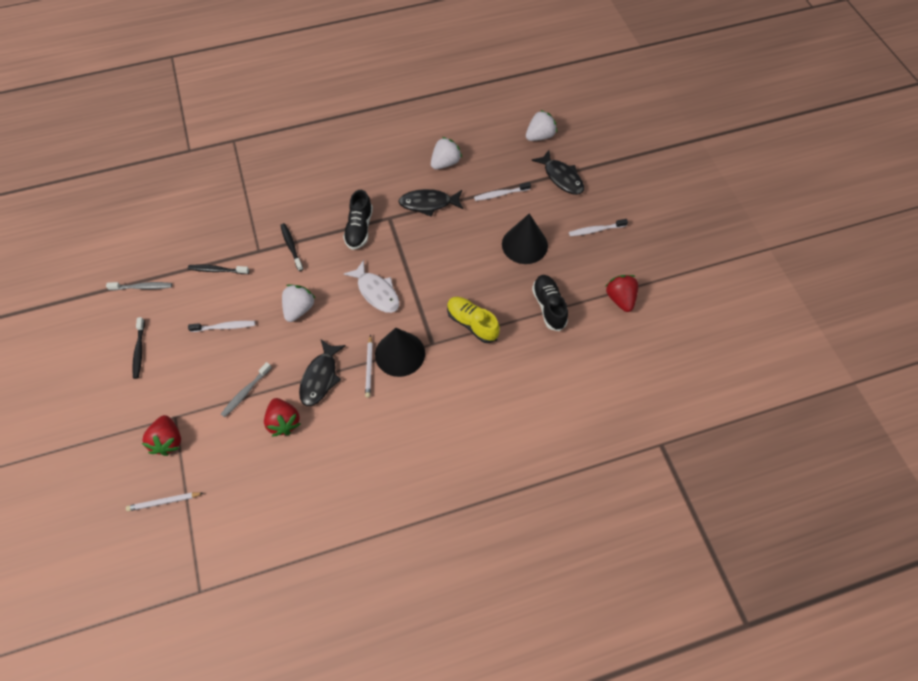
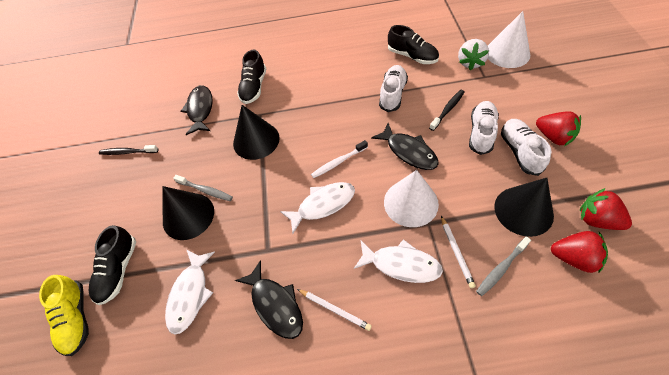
black cone: [375,328,425,377] [502,213,548,264] = 2 -> [162,186,214,240] [233,105,280,160] [494,178,554,237] = 3
black shoe: [343,190,373,250] [532,275,568,331] = 2 -> [89,225,136,305] [237,49,266,104] [388,25,439,64] = 3
black toothbrush: [132,317,145,379] [188,265,249,274] [280,223,303,271] = 3 -> [99,145,158,155] [429,90,465,131] = 2
white cone: none = 0 -> [384,170,439,227] [488,11,530,68] = 2
white fish: [344,260,399,313] = 1 -> [165,250,215,335] [280,182,355,234] [354,239,443,283] = 3
white shoe: none = 0 -> [379,65,408,112] [469,101,499,155] [501,119,552,176] = 3
white strawberry: [282,284,316,322] [431,137,462,169] [526,110,557,141] = 3 -> [458,39,489,70] = 1
white toothbrush: [188,321,255,332] [474,182,531,201] [569,219,628,236] = 3 -> [311,140,368,178] = 1

